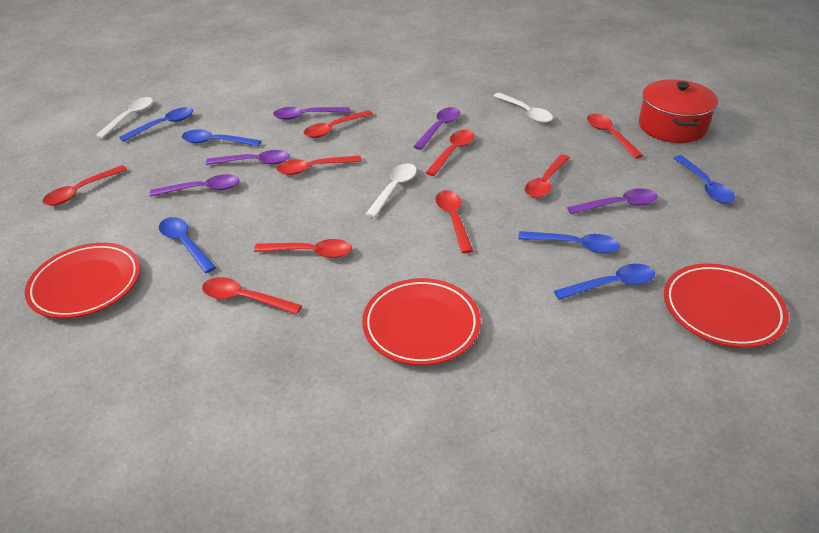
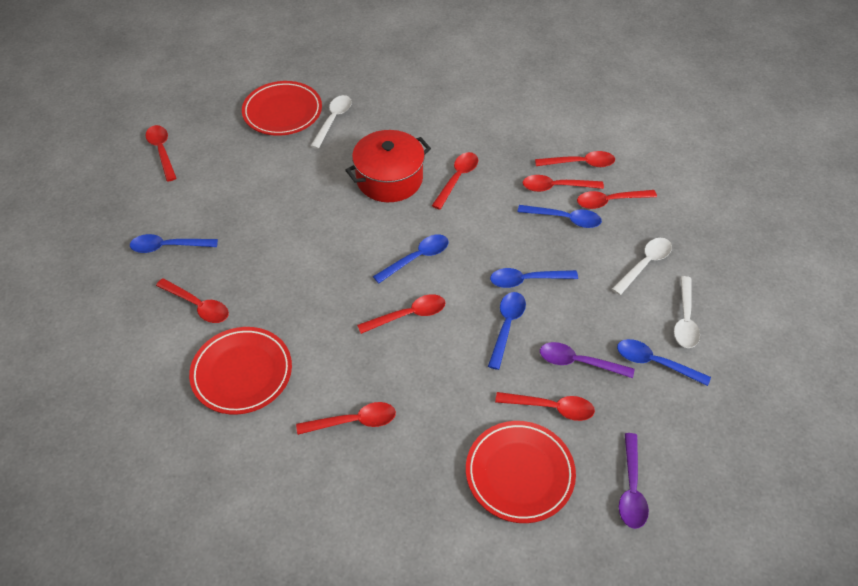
purple spoon: [150,174,239,197] [206,150,290,165] [273,107,350,120] [413,107,460,150] [567,188,658,214] = 5 -> [540,342,634,378] [619,433,649,529] = 2

